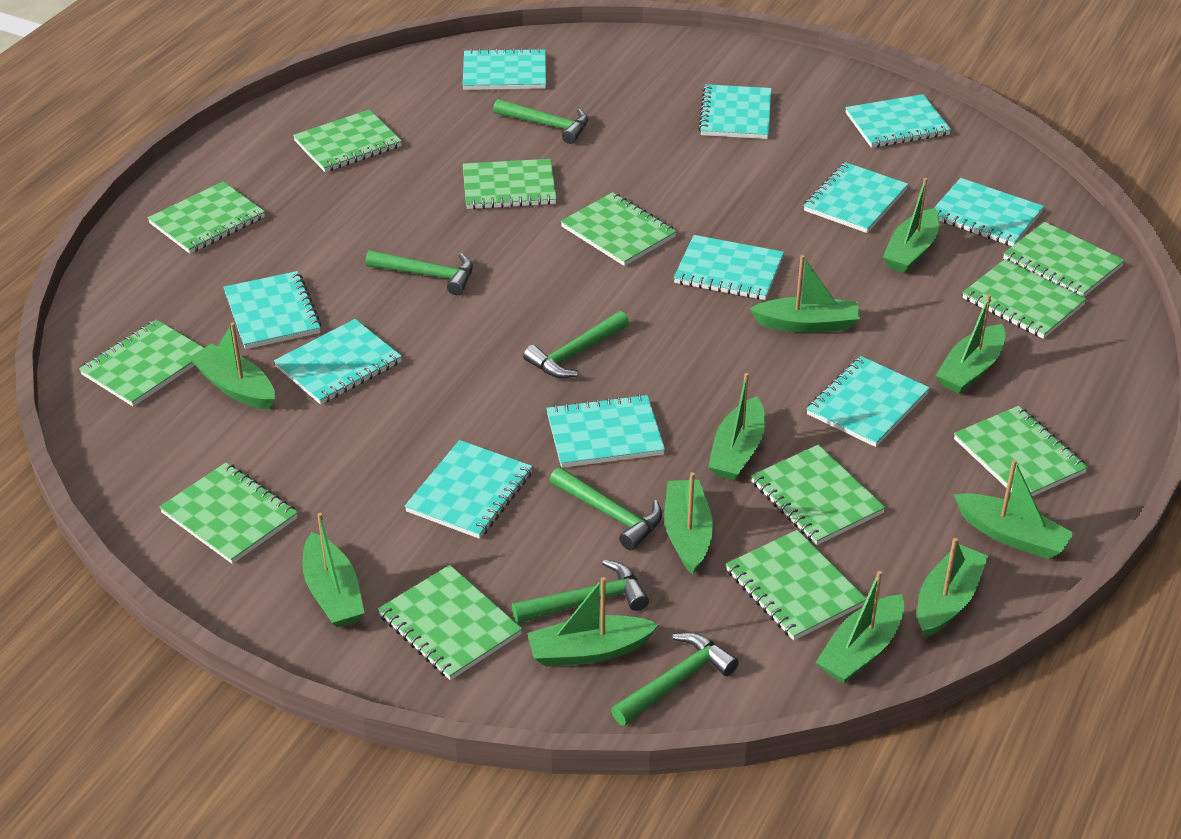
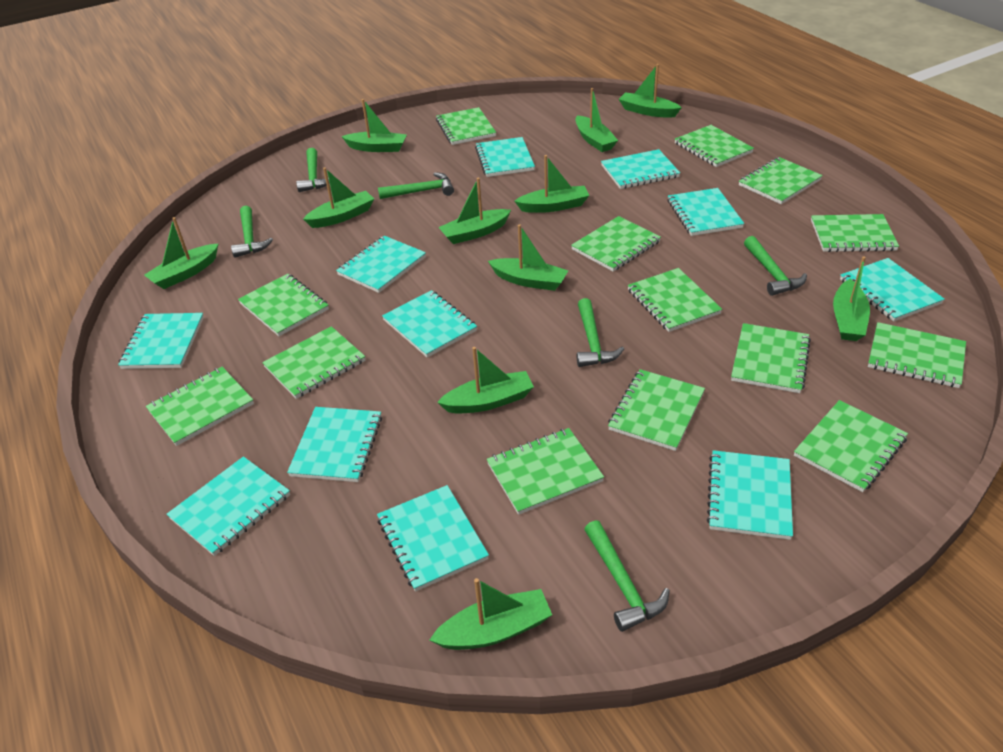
green notebook: [79,319,204,407] [148,182,265,254] [160,463,298,564] [293,109,402,172] [378,565,522,680] [463,159,557,209] [561,192,677,266] [726,530,866,641] [751,445,886,545] [954,406,1088,496] [962,259,1087,339] [1003,222,1125,297] = 12 -> [146,367,254,446] [238,274,329,336] [262,326,365,399] [436,107,496,145] [487,428,604,515] [571,216,661,272] [608,369,705,451] [628,268,722,332] [675,125,754,167] [731,323,811,393] [739,157,823,204] [794,400,908,492] [811,214,899,252] [868,322,966,388] = 14

